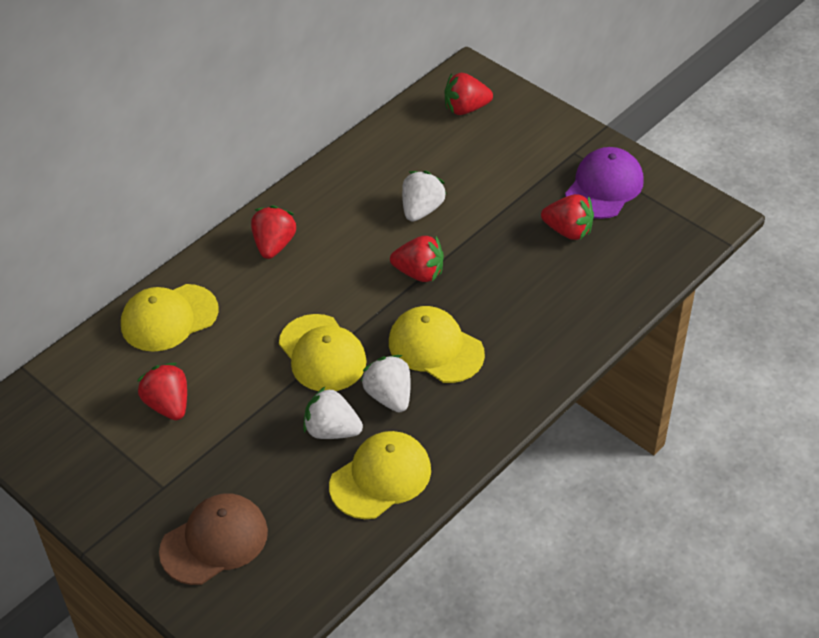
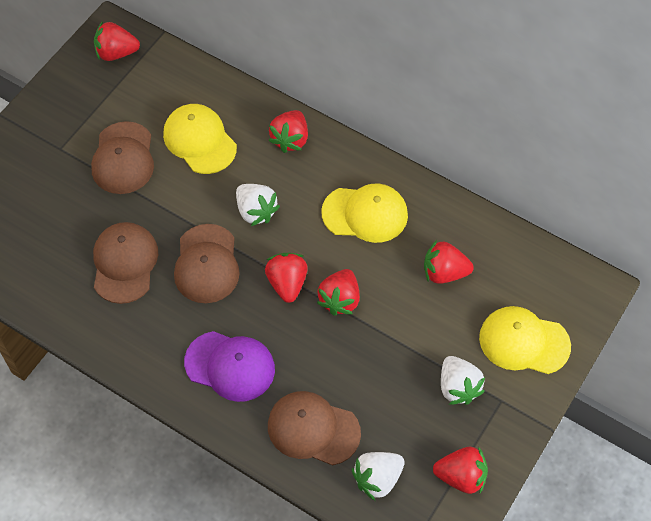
brown cap: [159,494,268,585] = 1 -> [91,121,154,194] [93,222,158,304] [174,224,240,303] [268,391,361,466] = 4
red strawberry: [137,363,187,420] [251,205,296,259] [390,236,444,282] [444,73,493,115] [541,194,594,240] = 5 -> [94,21,140,61] [265,253,308,303] [268,110,308,153] [317,269,360,316] [424,240,474,284] [433,447,488,494] = 6
yellow cap: [121,284,218,352] [279,314,367,391] [329,431,431,519] [389,306,485,383] = 4 -> [163,104,237,174] [321,183,408,243] [479,306,571,374] = 3

